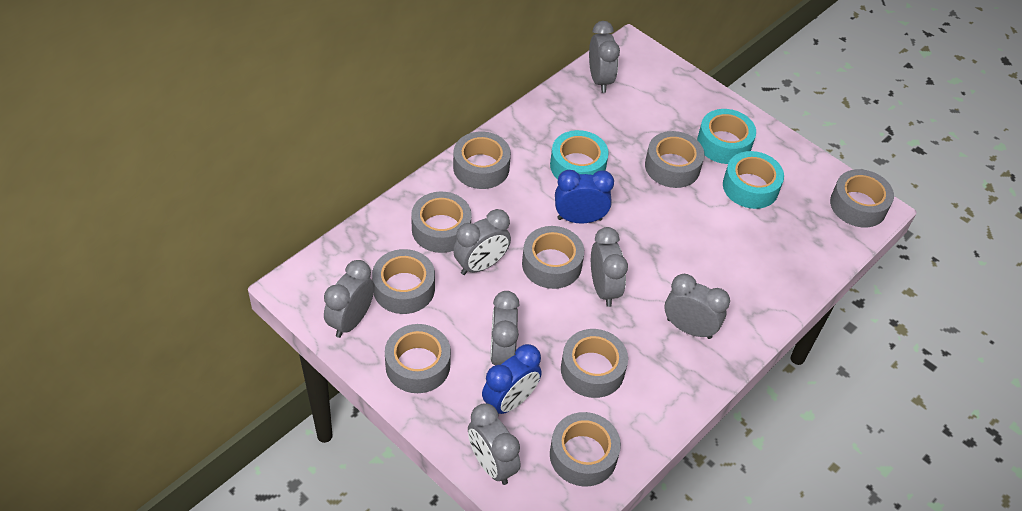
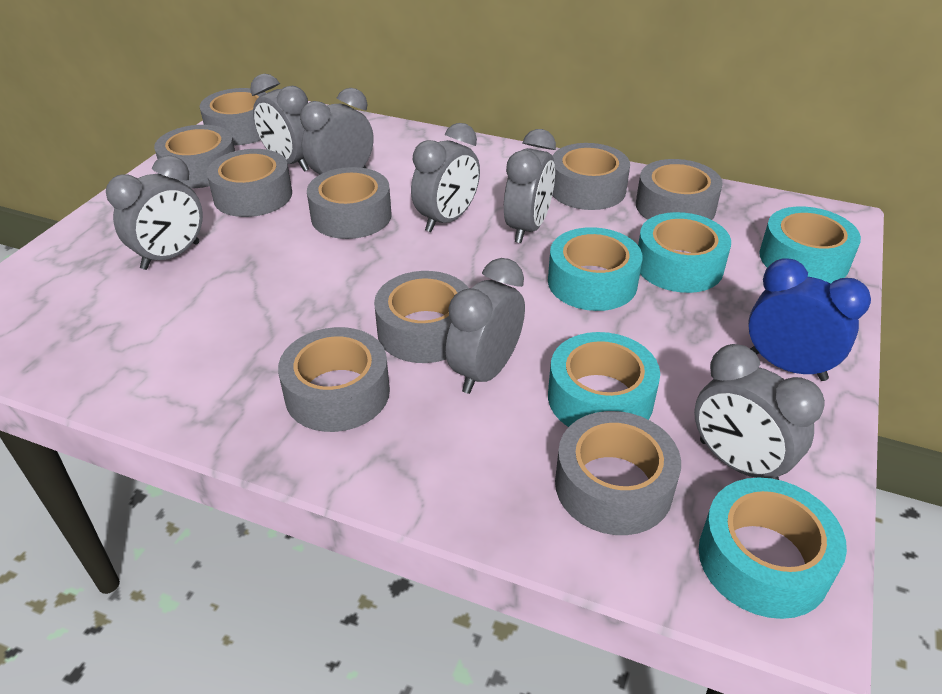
blue clock: [482,344,542,414] [555,170,614,223] = 2 -> [748,258,871,381] = 1
turquoise tape: [550,130,609,179] [697,109,756,164] [723,151,784,209] = 3 -> [548,227,642,311] [548,332,660,427] [638,212,731,293] [699,477,847,619] [759,206,861,283] = 5

